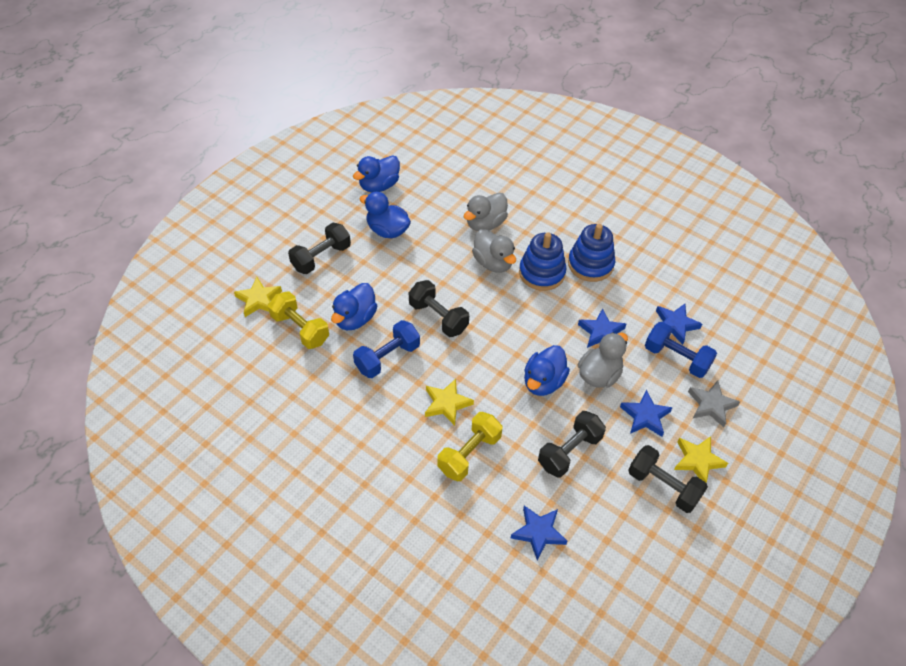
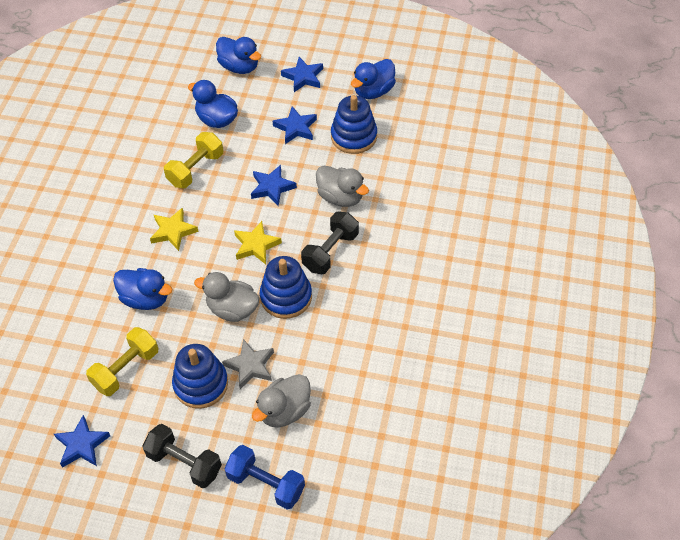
black dumbbell: [288,223,351,274] [409,280,469,337] [538,411,606,477] [628,445,708,513] = 4 -> [142,424,222,488] [301,212,359,274] = 2
blue dumbbell: [353,320,420,378] [645,322,717,378] = 2 -> [224,445,305,510] = 1
blue stacking toy: [519,232,566,291] [568,224,615,282] = 2 -> [172,344,228,409] [260,256,312,319] [331,95,377,154] = 3
yellow star: [234,277,282,317] [425,379,474,426] [674,436,728,483] = 3 -> [150,207,199,251] [234,221,282,264] = 2

